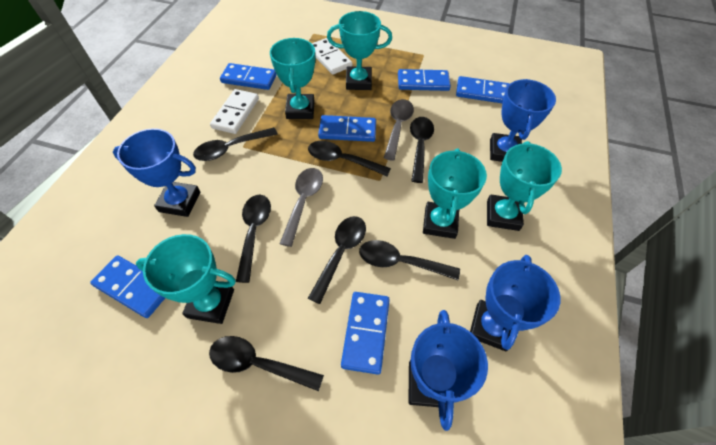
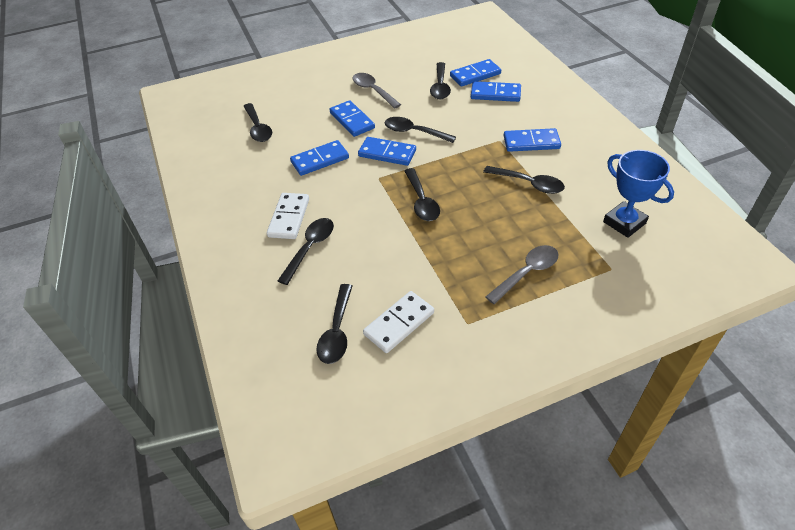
blue trophy: [113,128,201,217] [408,310,488,431] [470,255,560,351] [490,79,556,162] = 4 -> [603,150,674,238] = 1
turquoise trophy: [136,234,236,324] [270,38,315,119] [327,11,392,90] [423,148,487,239] [487,141,562,231] = 5 -> none = 0

